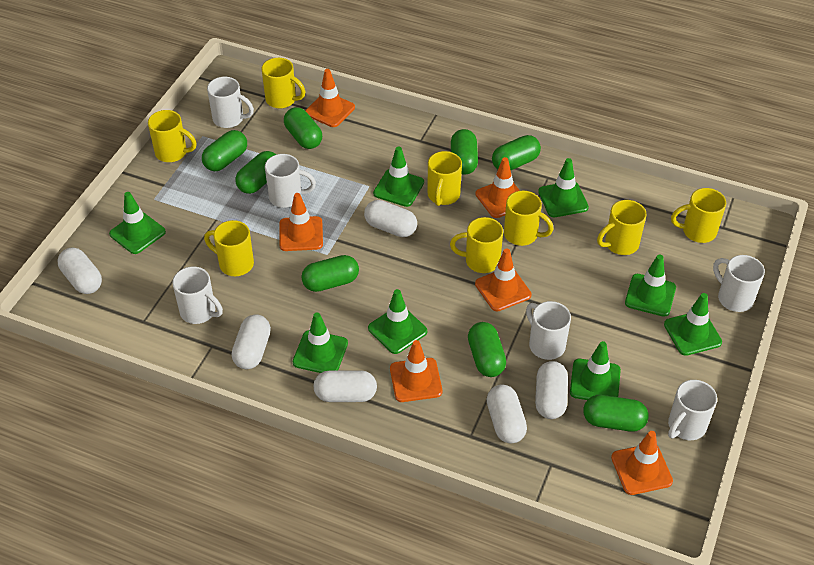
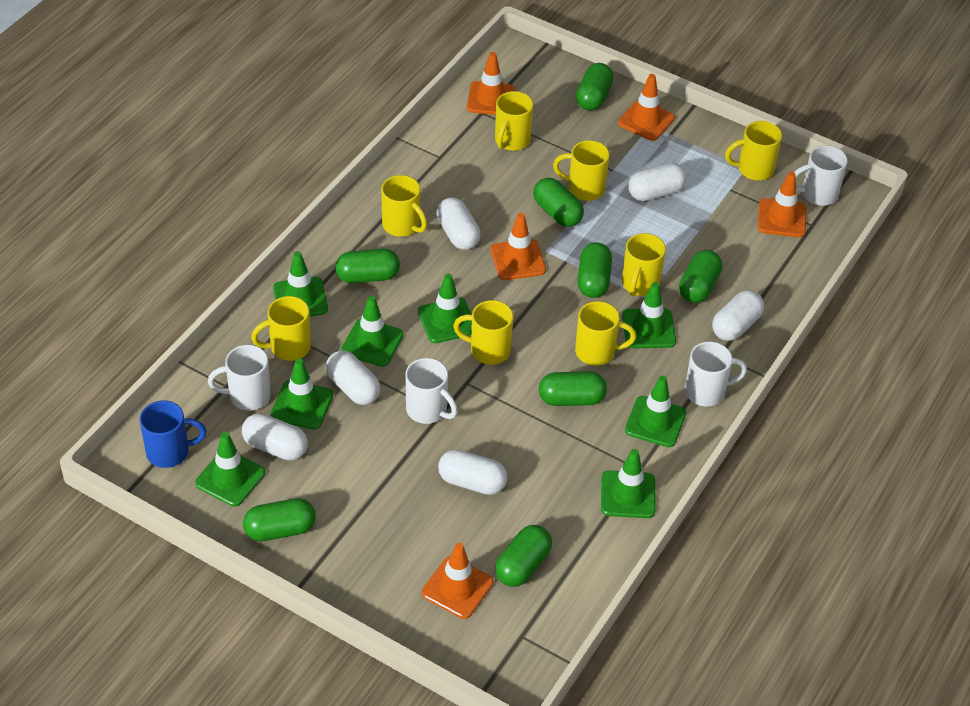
blue mug: none = 0 -> [139,401,206,468] = 1
orange traffic cone: [280,193,323,251] [305,69,355,127] [390,340,442,402] [475,157,520,218] [475,249,532,312] [611,431,673,495] = 6 -> [422,543,493,619] [467,52,515,115] [491,213,546,280] [618,74,675,141] [758,171,806,237] = 5
white mug: [172,267,223,324] [207,77,254,128] [265,154,316,208] [526,301,571,360] [668,380,717,440] [713,255,765,312] = 6 -> [208,345,271,411] [405,358,458,424] [685,341,747,407] [794,145,848,206] = 4

